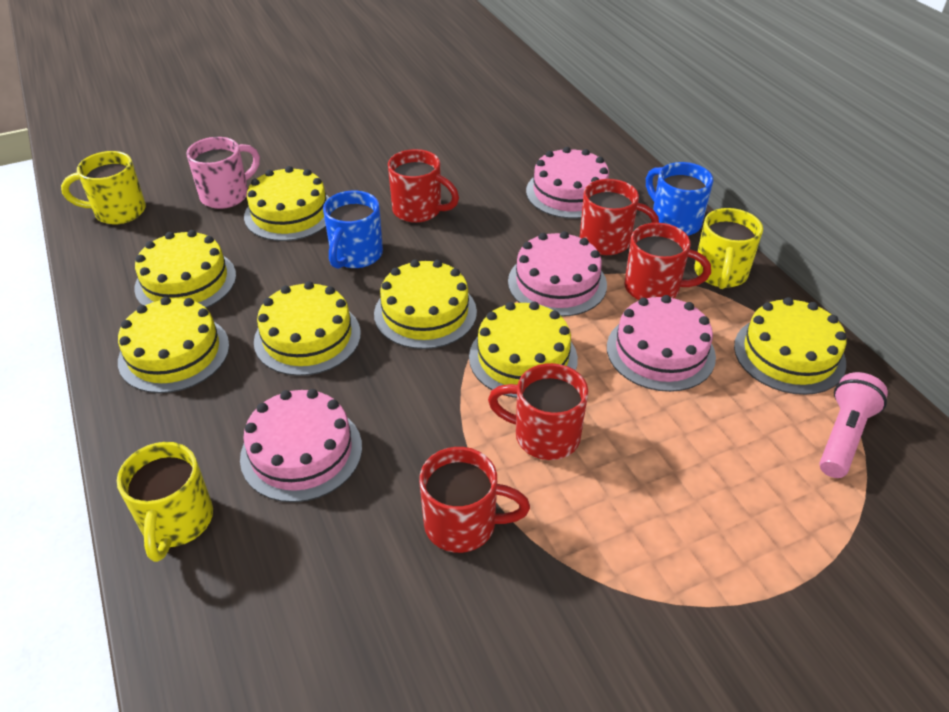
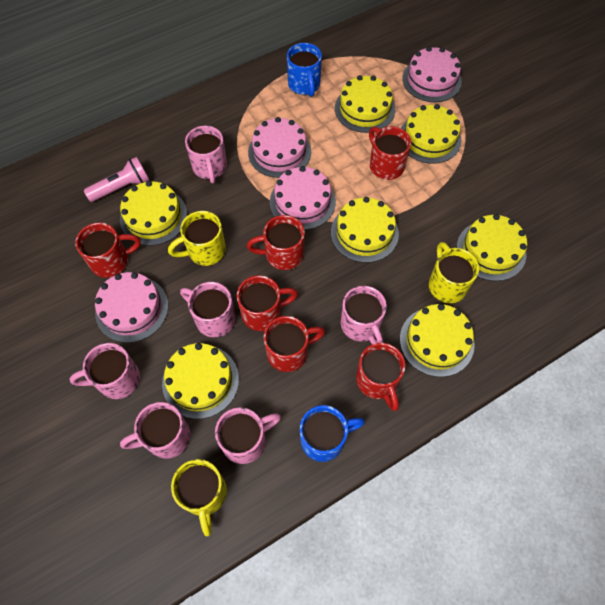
pink mug: [186,137,260,209] = 1 -> [70,343,140,399] [120,402,190,459] [180,282,236,338] [185,125,227,184] [215,407,281,464] [341,286,387,344] = 6
red mug: [388,149,459,223] [419,447,530,553] [488,363,588,460] [580,179,659,255] [625,223,711,300] = 5 -> [75,223,141,278] [237,275,298,331] [247,215,305,270] [264,316,325,372] [356,343,405,411] [369,126,411,180] = 6

